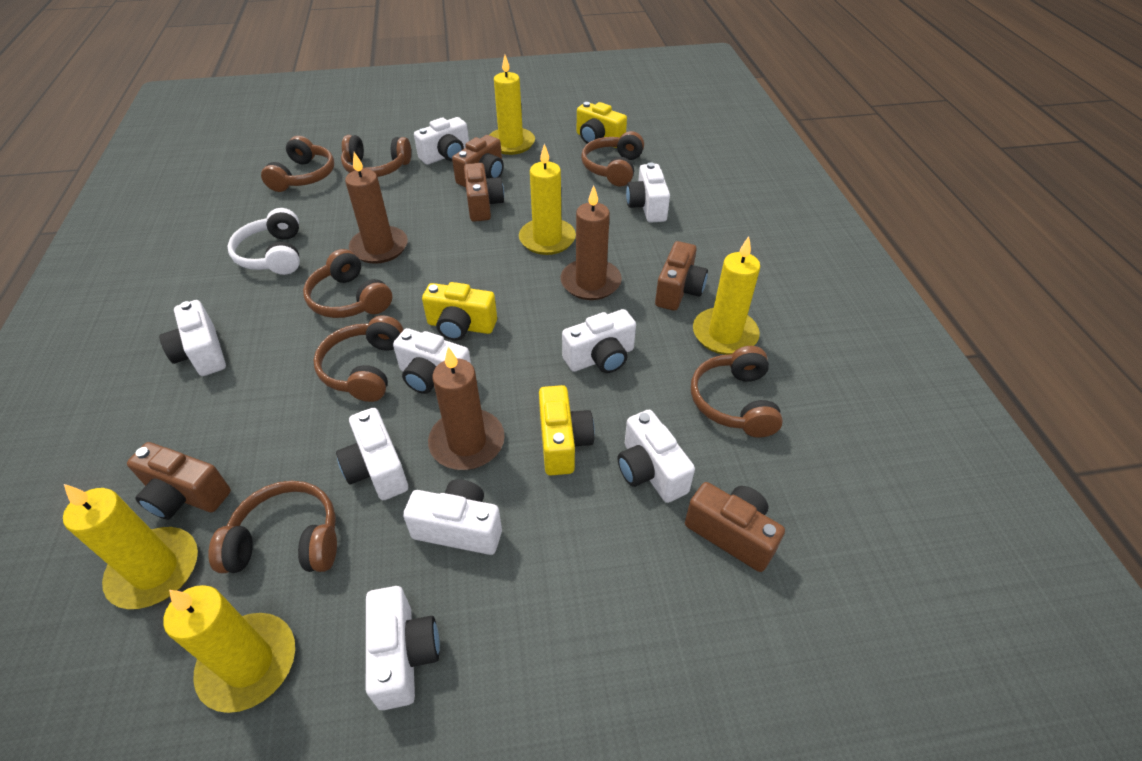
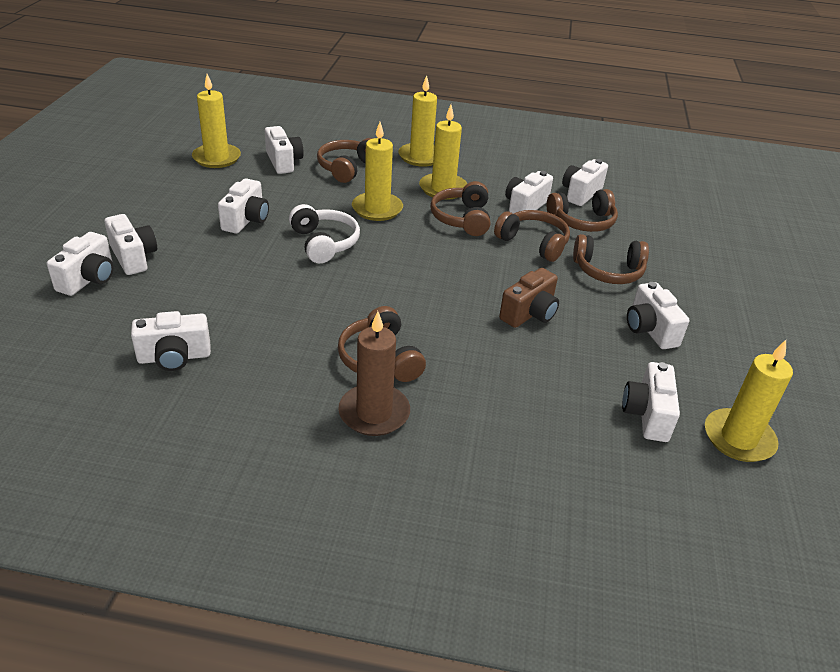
brown camera: [127,442,231,520] [452,135,504,187] [464,163,504,222] [655,241,708,311] [685,482,785,572] = 5 -> [499,268,559,328] = 1
brown candle: [345,152,408,264] [428,347,505,470] [561,185,622,300] = 3 -> [338,311,410,436] = 1
brown headphones: [208,481,337,573] [261,136,334,192] [303,249,392,318] [313,315,403,402] [341,135,411,177] [581,131,644,186] [691,346,783,438] = 7 -> [317,138,373,183] [338,306,426,382] [430,181,490,236] [494,210,570,262] [547,189,618,232] [573,234,649,284] = 6
yellow camera: [422,282,497,341] [539,385,595,476] [577,102,627,148] = 3 -> none = 0

